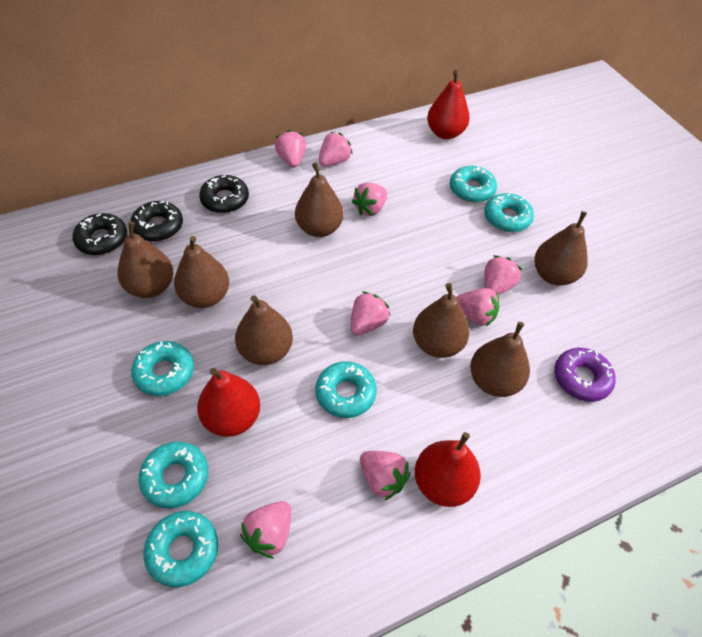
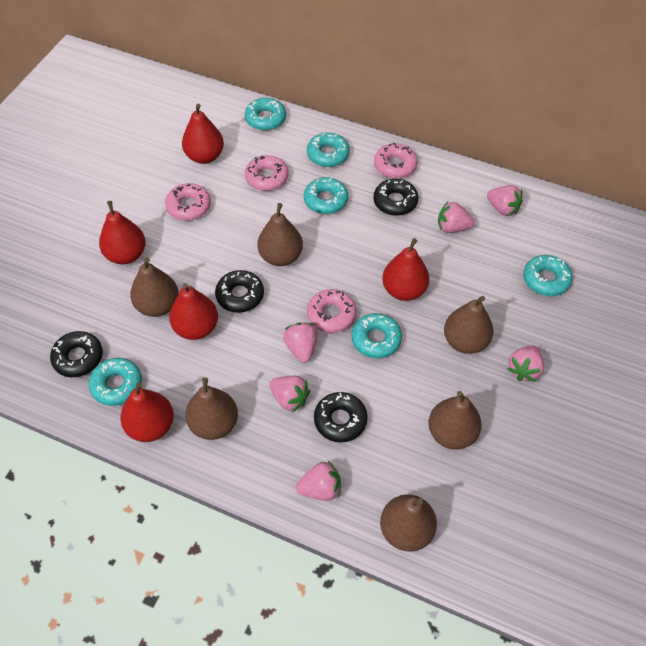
black donut: [73,213,127,255] [131,201,183,242] [199,175,249,213] = 3 -> [50,331,103,377] [215,270,264,313] [314,392,368,443] [373,179,418,216] = 4
brown pear: [118,221,173,298] [174,236,229,308] [235,295,293,365] [295,163,343,237] [413,283,469,358] [470,322,530,397] [534,211,588,285] = 7 -> [130,258,179,317] [185,377,238,440] [258,203,303,266] [380,494,437,552] [428,391,482,450] [444,296,493,354] = 6
pink donut: none = 0 -> [165,183,211,221] [245,155,289,191] [307,289,356,333] [374,143,418,179] = 4
pink strawberry: [240,501,291,559] [275,130,306,167] [319,132,353,166] [351,291,391,336] [352,183,387,216] [360,451,410,501] [457,288,499,327] [484,255,522,295] = 8 -> [270,376,310,413] [283,323,317,363] [296,461,341,501] [438,201,475,233] [487,185,523,216] [507,345,544,382] = 6
purple donut: [554,348,616,402] = 1 -> none = 0
red pear: [197,368,260,437] [415,432,481,507] [427,70,470,139] = 3 -> [99,201,146,264] [121,382,174,442] [169,283,218,340] [182,104,224,164] [382,238,429,301] = 5

